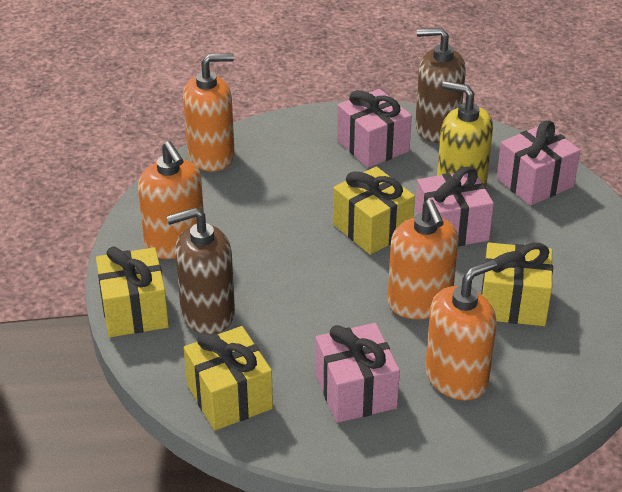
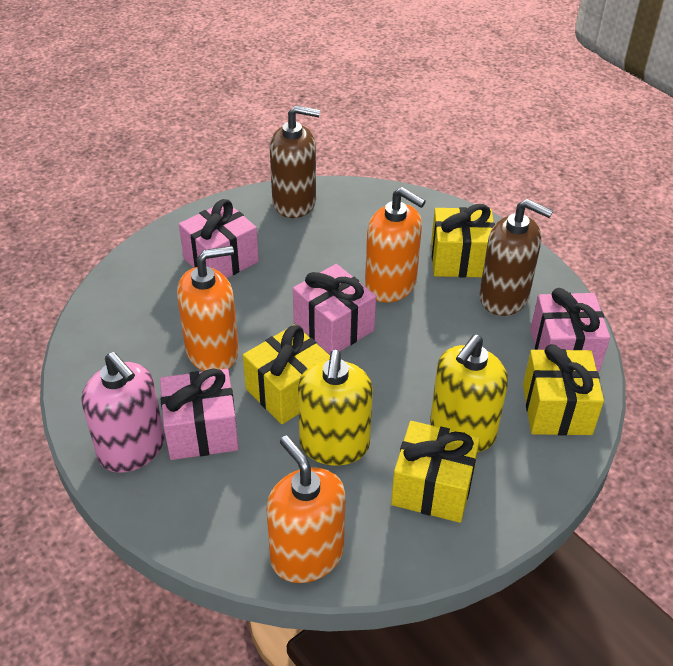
orange soap dispenser: [138,141,204,259] [183,53,235,172] [388,199,458,319] [425,260,497,400] = 4 -> [177,246,239,371] [266,435,346,583] [365,187,426,302] = 3
pink soap dispenser: none = 0 -> [82,352,164,473] = 1
yellow soap dispenser: [437,81,493,187] = 1 -> [298,350,373,465] [430,334,508,452] = 2

